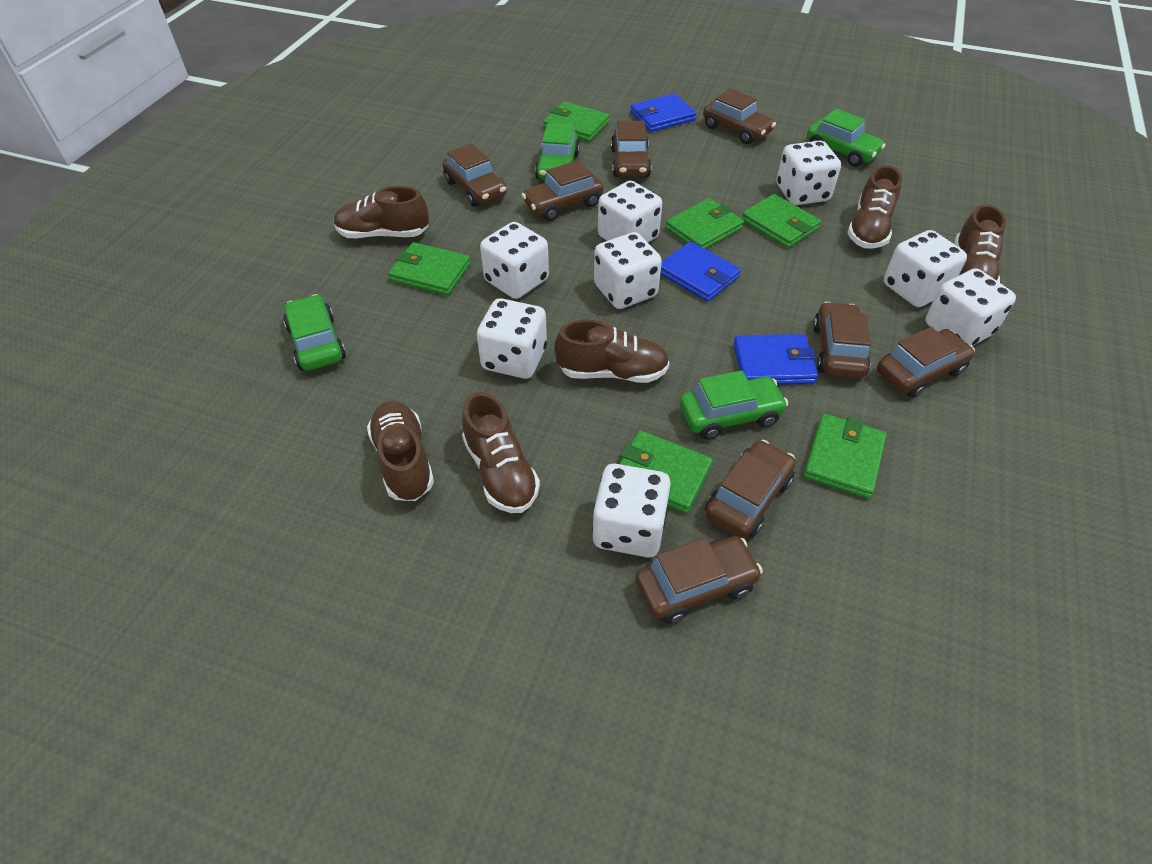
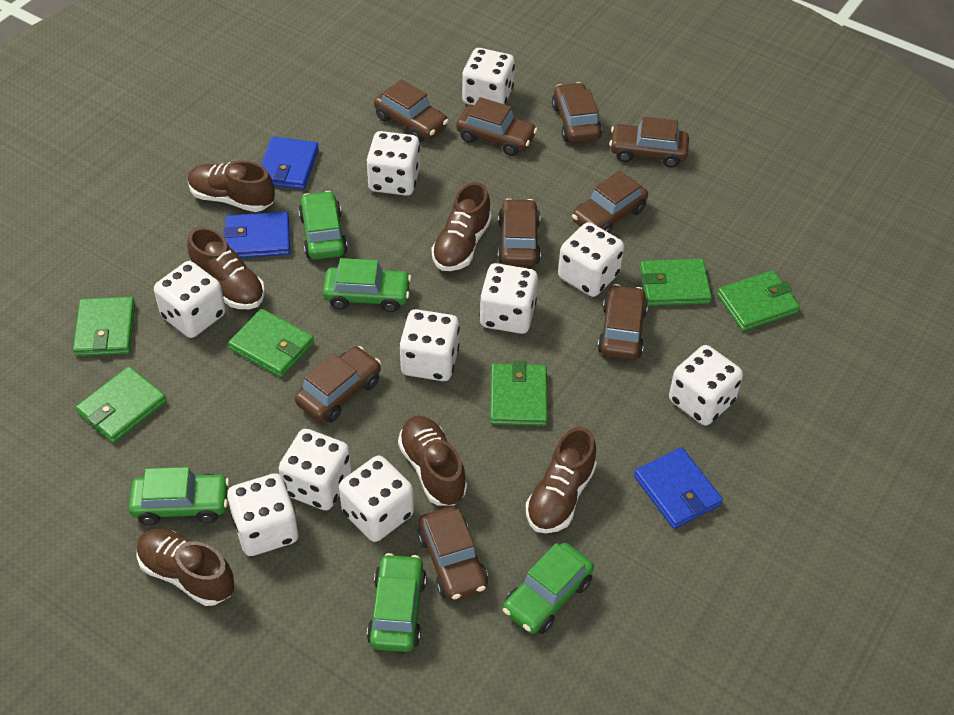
brown car: [442,144,507,207] [522,160,603,221] [611,121,652,177] [635,536,763,624] [703,88,776,144] [705,440,796,538] [813,302,871,379] [877,327,975,398] = 8 -> [295,346,381,423] [374,79,448,142] [417,506,488,601] [456,97,537,156] [498,198,541,266] [552,82,602,143] [572,171,648,233] [598,284,648,360] [609,117,689,168] = 9
green car: [283,294,346,371] [535,123,580,180] [679,370,788,440] [807,109,886,167] = 4 -> [129,467,229,525] [298,191,348,260] [323,258,411,312] [367,553,427,652] [503,543,594,634] = 5
white dice: [477,298,547,379] [480,222,549,299] [592,464,671,557] [594,232,662,309] [598,181,662,243] [777,141,841,205] [884,230,967,307] [925,268,1016,346] = 8 -> [154,261,226,338] [227,473,298,556] [278,429,352,510] [339,455,414,542] [366,131,420,196] [399,309,460,381] [462,48,515,105] [480,263,538,334] [558,222,624,297] [669,345,743,426] = 10

